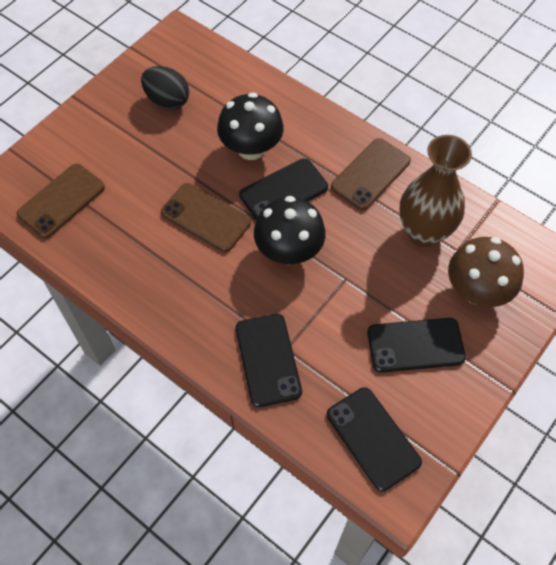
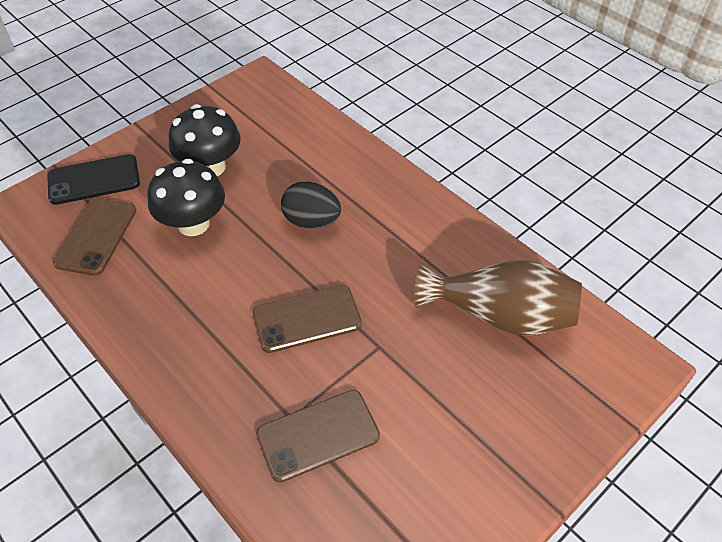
black phone: [236,314,302,407] [239,158,328,221] [327,387,422,492] [367,318,466,373] = 4 -> [47,154,140,205] = 1
brown mushroom: [448,237,524,307] = 1 -> none = 0

